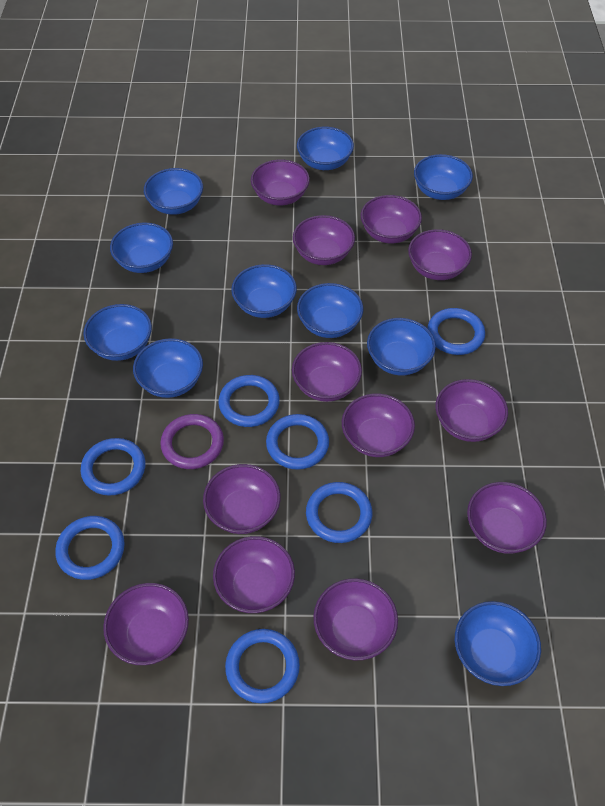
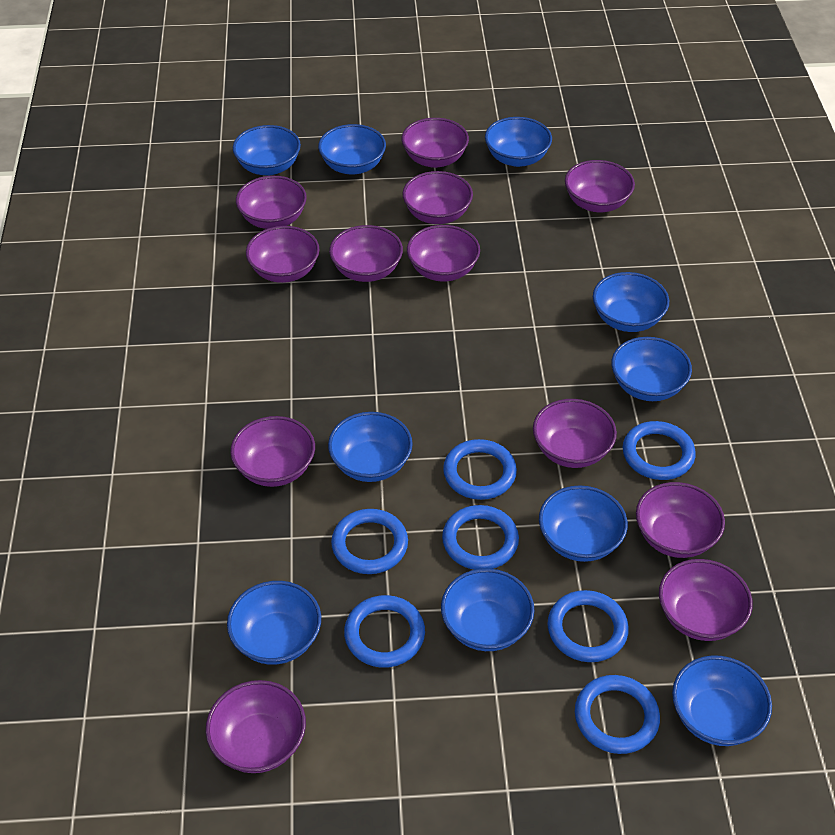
purple ring: [160,414,224,469] = 1 -> none = 0

